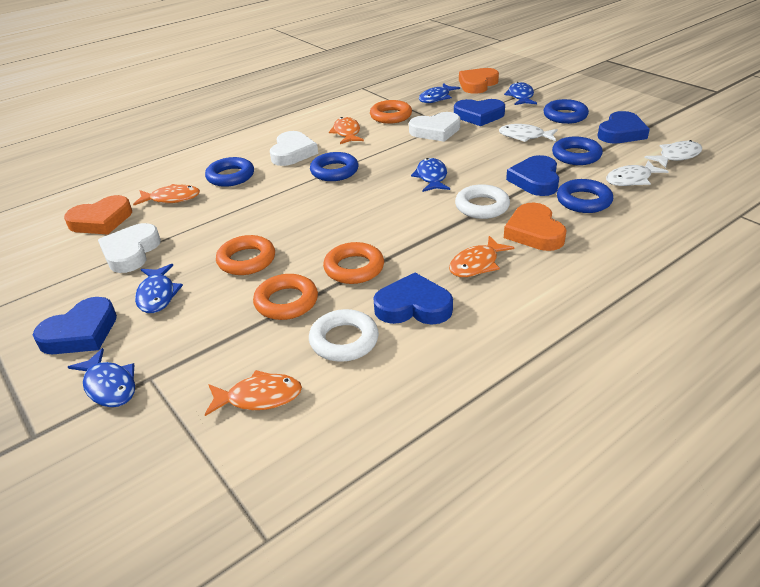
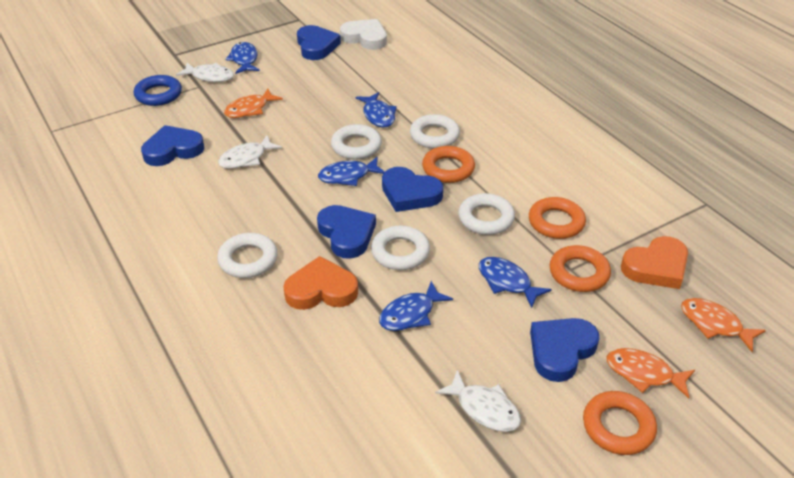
blue ring: [205,157,254,187] [310,152,358,181] [544,99,589,124] [552,137,603,165] [557,179,613,213] = 5 -> [134,75,182,106] = 1
orange fish: [133,184,200,205] [205,370,302,416] [329,117,364,144] [449,236,514,277] = 4 -> [224,88,283,118] [607,348,695,398] [681,298,766,352] = 3
orange heart: [64,195,132,234] [459,68,499,94] [504,203,567,251] = 3 -> [283,256,358,310] [621,236,688,289] = 2
white heart: [98,223,161,273] [270,131,318,166] [409,112,460,142] = 3 -> [340,19,387,50] = 1
white ring: [309,309,379,362] [455,184,510,219] = 2 -> [217,233,278,278] [331,124,382,159] [371,225,430,270] [410,114,460,149] [458,193,515,235] = 5

